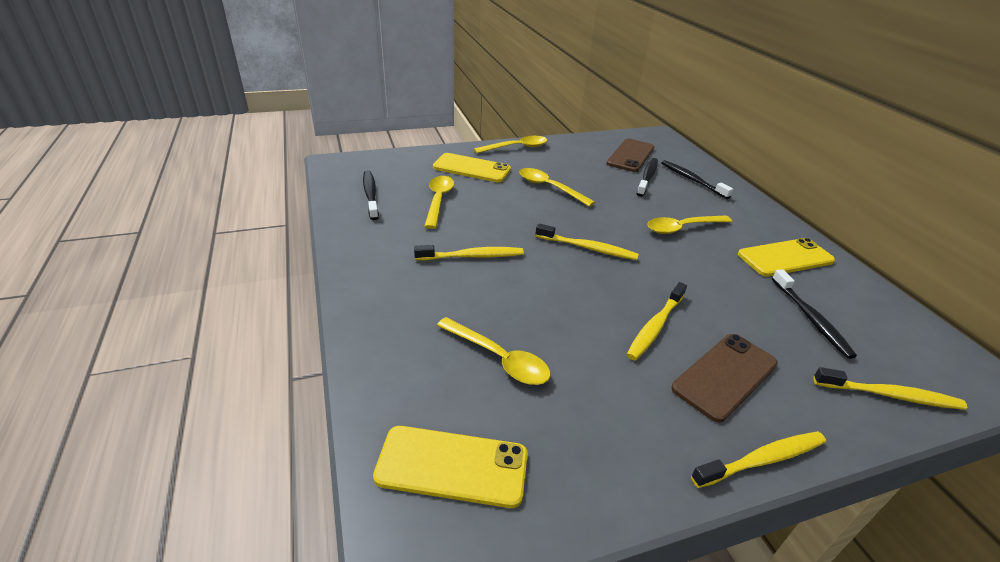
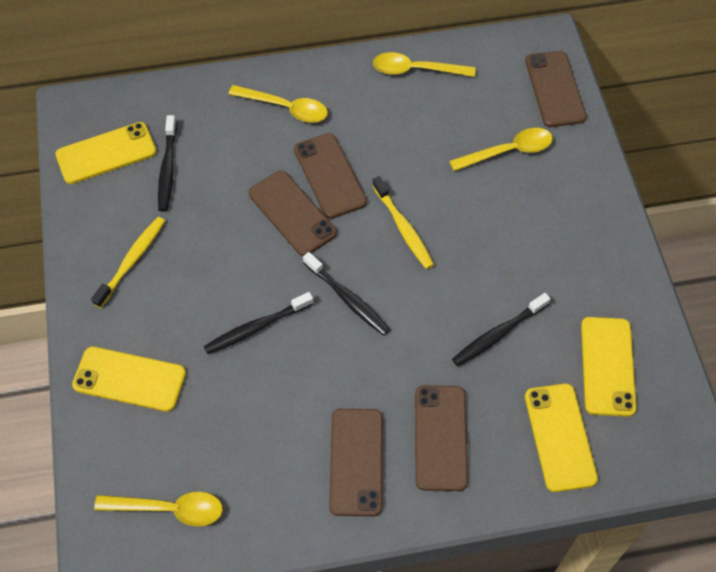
brown phone: [607,139,654,172] [671,334,778,423] = 2 -> [249,171,337,256] [294,133,367,219] [329,409,383,516] [415,385,468,491] [525,51,586,127] = 5
yellow phone: [373,426,528,508] [433,153,511,182] [738,238,835,277] = 3 -> [55,122,156,184] [72,347,186,412] [525,384,598,492] [581,317,637,417] = 4
yellow spoon: [424,176,454,229] [437,317,551,385] [474,136,548,153] [519,168,595,207] [647,215,732,234] = 5 -> [94,492,223,526] [228,85,328,122] [373,52,475,77] [449,128,553,171] = 4
yellow toothbrush: [414,245,524,260] [535,224,639,260] [626,282,687,360] [691,431,826,488] [813,367,967,410] = 5 -> [91,217,165,308] [372,176,434,269] = 2

